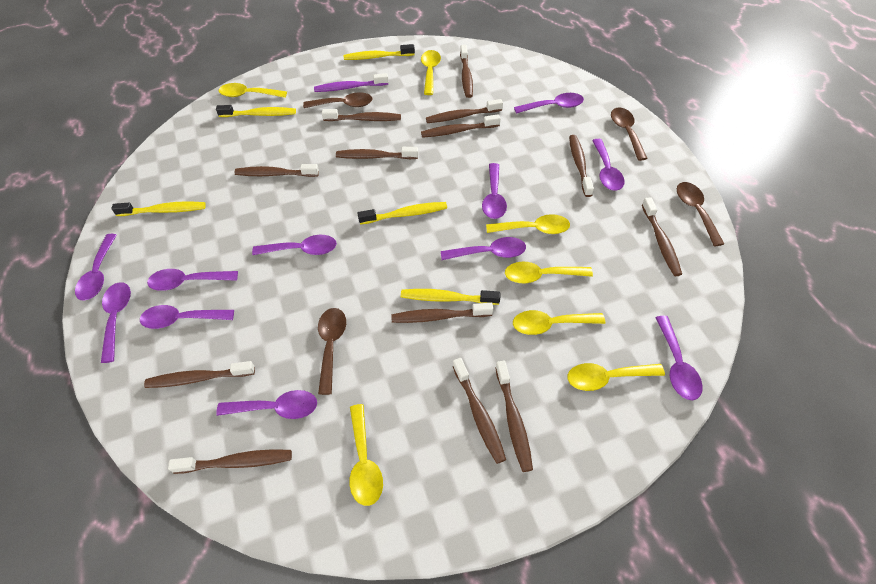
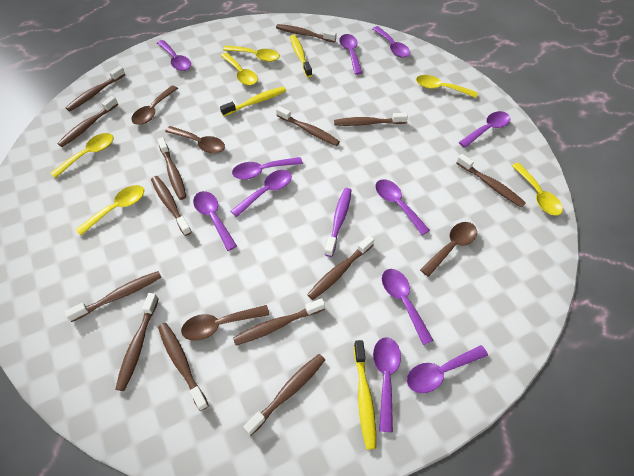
brown toothbrush: [144,361,255,388] [168,449,292,474] [235,164,319,177] [322,109,401,121] [336,147,418,159] [391,303,493,323] [421,114,500,138] [426,99,503,123] [453,358,506,464] [460,45,473,98] [495,361,533,472] [569,135,594,197] [642,197,682,276] = 13 -> [57,96,118,147] [65,66,125,111] [65,271,162,322] [115,293,159,391] [151,176,192,236] [157,137,186,200] [158,323,209,411] [233,298,325,345] [243,354,325,436] [276,24,337,42] [276,106,340,146] [307,235,374,300] [334,113,408,126] [456,154,526,208] = 14
yellow spoon: [219,83,287,98] [349,404,383,506] [421,50,441,95] [486,214,570,234] [505,262,593,283] [513,310,605,335] [567,363,665,391] = 7 -> [50,133,113,178] [75,185,144,235] [221,53,258,86] [223,45,280,62] [416,75,478,98] [512,163,563,216] = 6
yellow toothbrush: [111,201,206,216] [216,105,296,117] [344,44,415,60] [357,202,447,225] [401,289,501,305] = 5 -> [220,87,286,116] [290,35,312,77] [354,340,376,450] = 3

